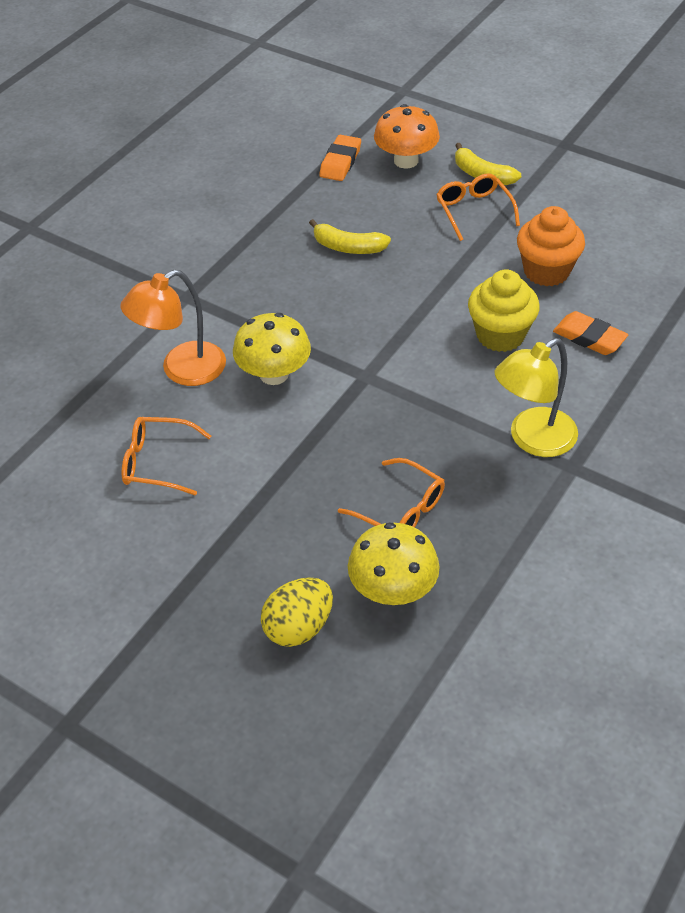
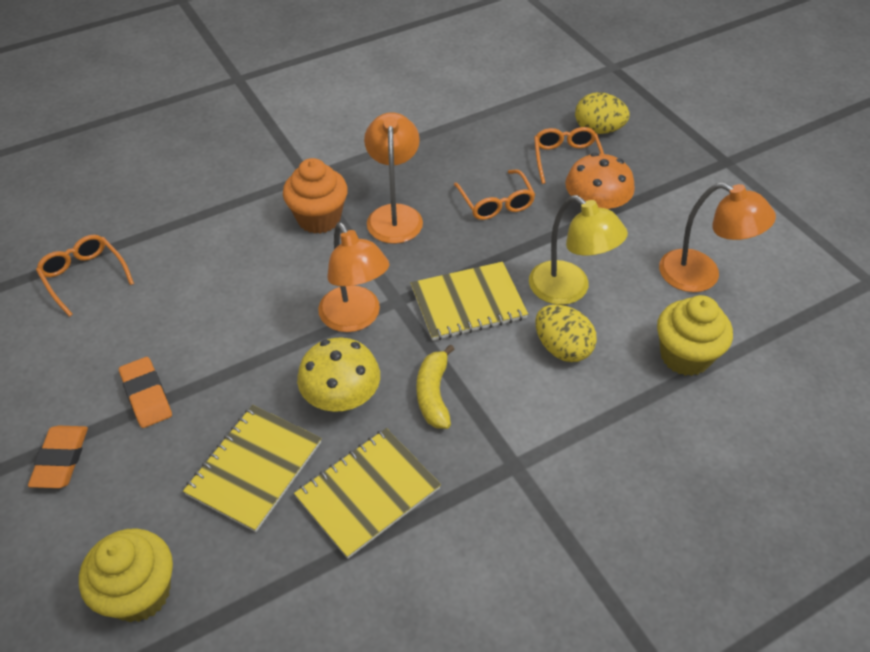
orange lamp: [120,270,226,386] = 1 -> [318,222,390,332] [364,112,423,244] [659,182,776,292] = 3
yellow banana: [309,219,391,254] [455,143,521,185] = 2 -> [417,344,455,429] = 1
yellow cupcake: [468,269,540,352] = 1 -> [79,528,173,622] [657,295,733,376] = 2
yellow egg: [261,577,333,647] = 1 -> [535,305,597,362] [575,92,630,134] = 2
yellow mushroom: [233,313,311,385] [348,522,440,605] = 2 -> [297,338,380,412] = 1
yellow notebook: none = 0 -> [183,405,322,532] [294,428,441,559] [411,262,528,341] = 3

